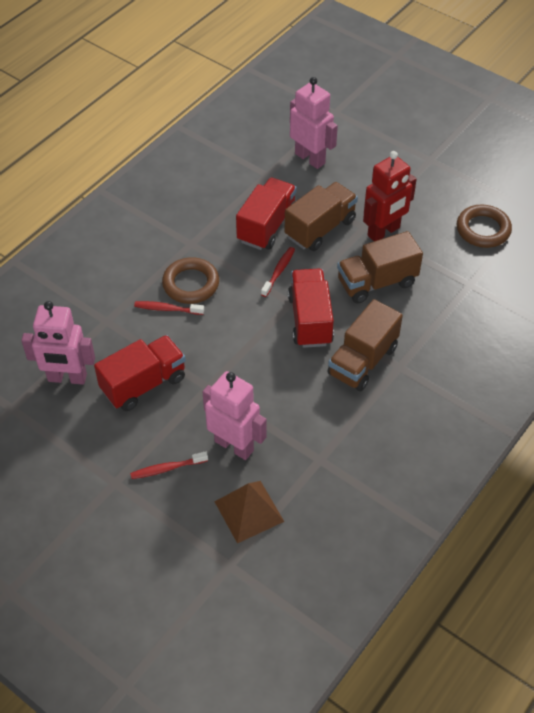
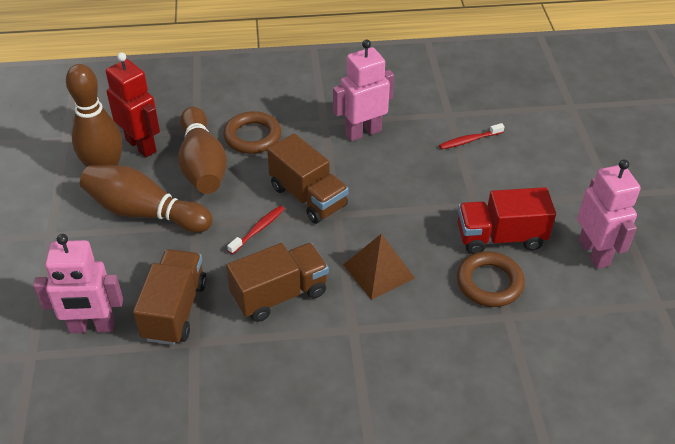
brown bowling pin: none = 0 -> [66,64,122,167] [80,165,213,233] [178,107,227,194] = 3
red toothbrush: [130,451,208,479] [134,301,204,315] [261,247,295,297] = 3 -> [227,205,285,254] [439,123,505,150] = 2
red truck: [94,335,186,411] [236,178,297,250] [288,269,334,348] = 3 -> [458,187,556,254] = 1

